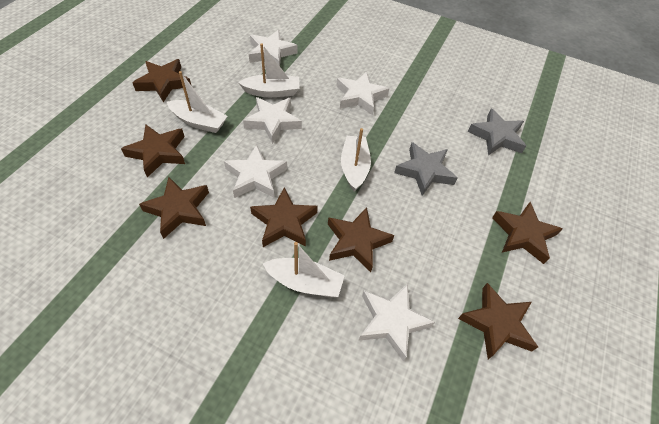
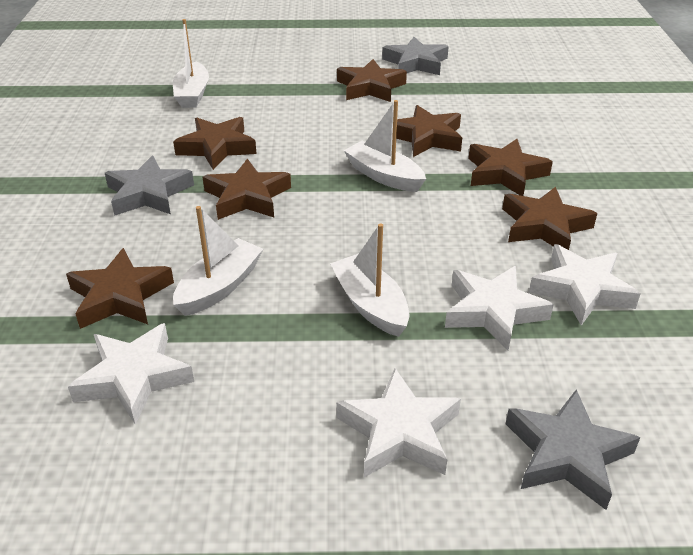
grey star: [394,142,457,196] [468,109,526,156] = 2 -> [105,156,194,216] [382,37,449,75] [506,389,640,510] = 3
white star: [224,145,287,198] [243,97,302,144] [249,30,298,66] [336,71,389,115] [358,283,435,362] = 5 -> [68,323,194,425] [336,368,461,477] [445,266,554,351] [529,244,641,326] = 4

